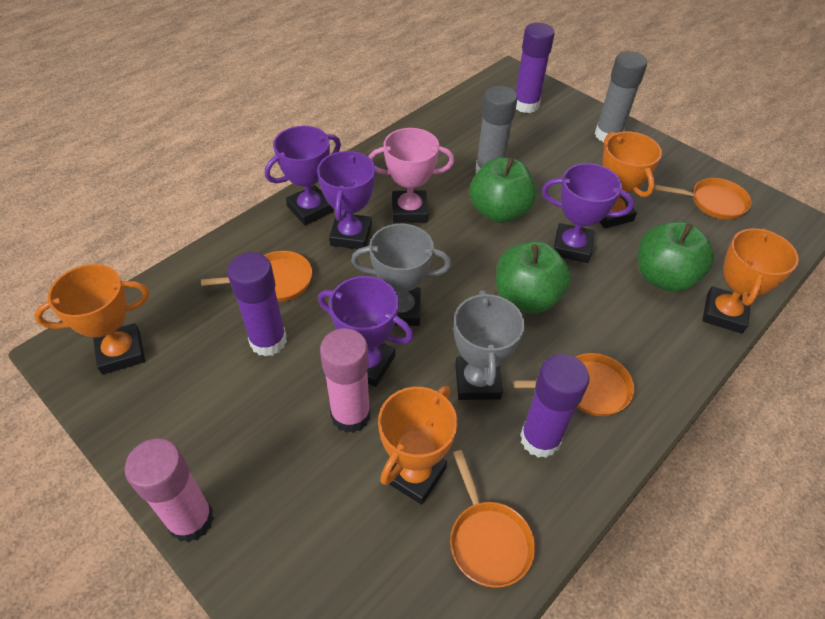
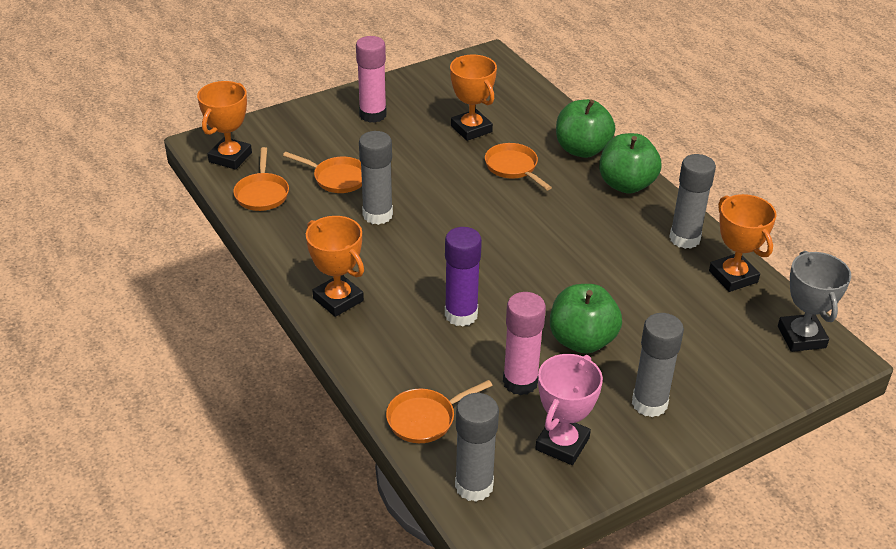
grey glue stick: [475,86,518,174] [595,51,647,142] = 2 -> [359,131,393,225] [455,393,499,502] [632,313,684,417] [669,154,716,249] = 4
grey trophy: [351,223,451,326] [454,290,525,400] = 2 -> [778,251,851,352] = 1
purple glue stick: [227,252,287,357] [516,23,555,113] [520,354,590,458] = 3 -> [445,227,482,326] = 1
purple trophy: [265,126,341,225] [317,151,375,249] [318,276,414,387] [542,163,634,263] = 4 -> none = 0

